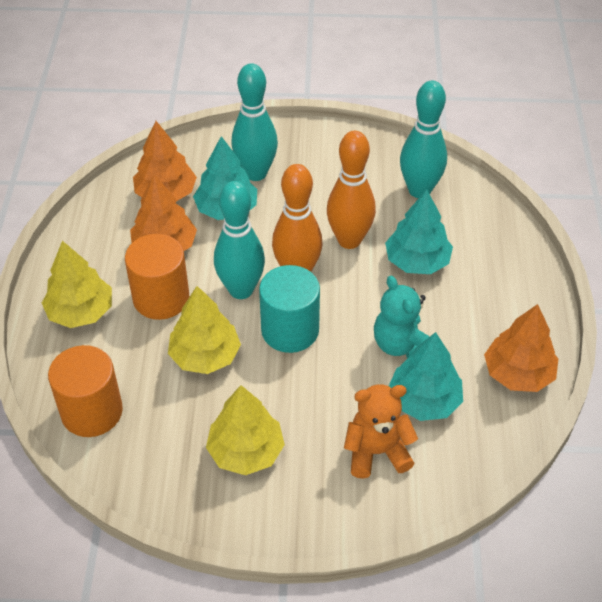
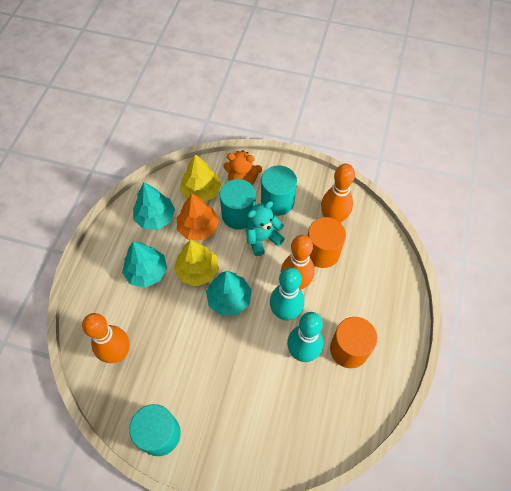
orange bowling pin: [272,164,322,272] [327,131,376,249] = 2 -> [82,313,130,363] [281,235,315,289] [321,164,355,223] = 3
orange tree: [130,174,197,251] [133,121,197,201] [484,304,558,392] = 3 -> [177,193,219,241] = 1
turquoise bowling pin: [214,181,265,299] [231,63,278,181] [400,81,447,198] = 3 -> [270,267,304,320] [287,312,324,362] = 2
turquoise cylinder: [259,265,320,353] = 1 -> [129,404,181,456] [220,179,256,229] [261,165,297,216] = 3
yellow tree: [42,241,112,328] [168,286,241,374] [206,385,285,475] = 3 -> [174,240,219,286] [180,154,221,202] = 2

